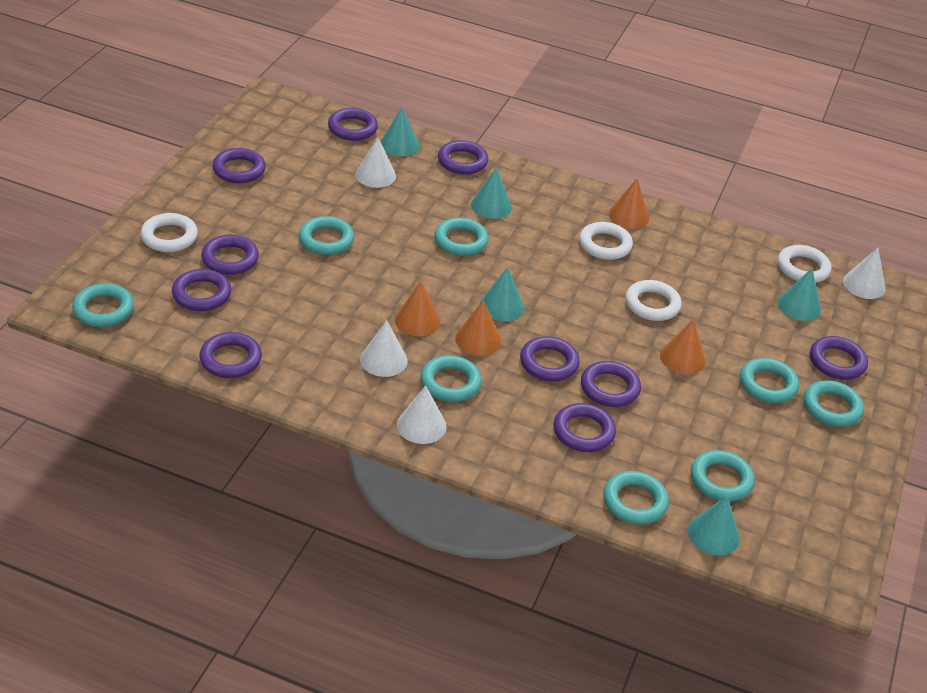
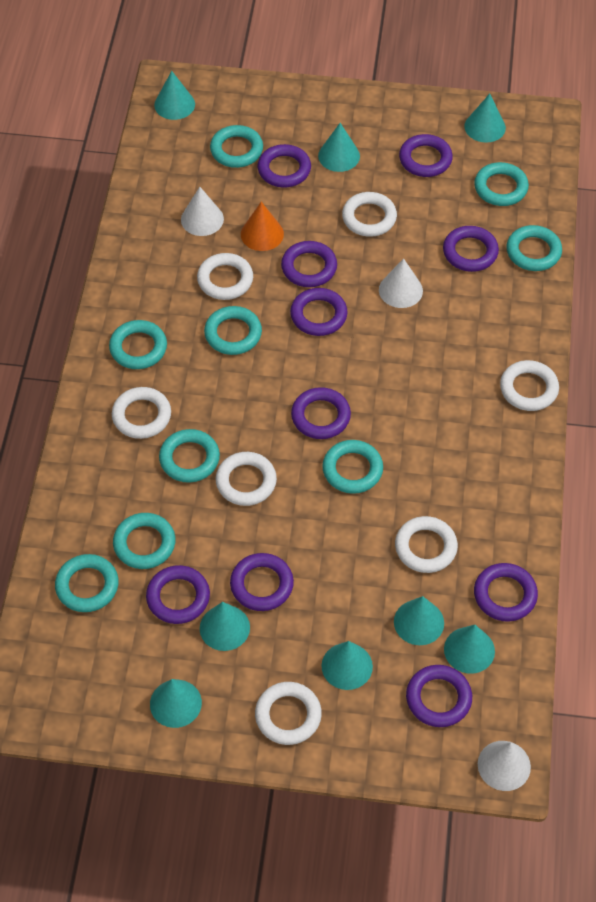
orange cone: [395,281,440,336] [455,300,501,356] [609,178,649,229] [660,319,706,374] = 4 -> [241,202,284,251] = 1
turquoise cone: [380,107,419,156] [471,168,512,219] [480,267,524,321] [688,495,740,555] [778,268,821,321] = 5 -> [150,679,202,728] [154,71,195,120] [200,602,250,651] [318,123,360,172] [321,641,373,690] [394,596,444,645] [444,625,495,674] [464,94,506,143] = 8
turquoise ring: [72,283,134,327] [299,216,354,255] [421,355,482,402] [434,218,489,256] [603,471,669,524] [691,450,755,502] [740,358,799,403] [803,380,864,427] = 8 -> [55,554,119,612] [109,320,167,369] [113,513,175,569] [159,429,220,483] [204,306,262,355] [210,125,263,168] [322,440,383,494] [474,162,529,206] [506,225,562,271] = 9
white cone: [356,137,396,188] [360,320,408,377] [397,385,447,444] [843,247,885,299] = 4 -> [181,187,224,236] [379,258,423,308] [478,741,531,791] = 3
white ring: [141,213,198,252] [579,222,633,260] [625,280,682,321] [777,245,831,283] = 4 -> [112,387,171,439] [197,253,253,300] [216,452,277,506] [255,682,322,745] [342,192,397,237] [395,516,458,573] [500,360,559,411] = 7

